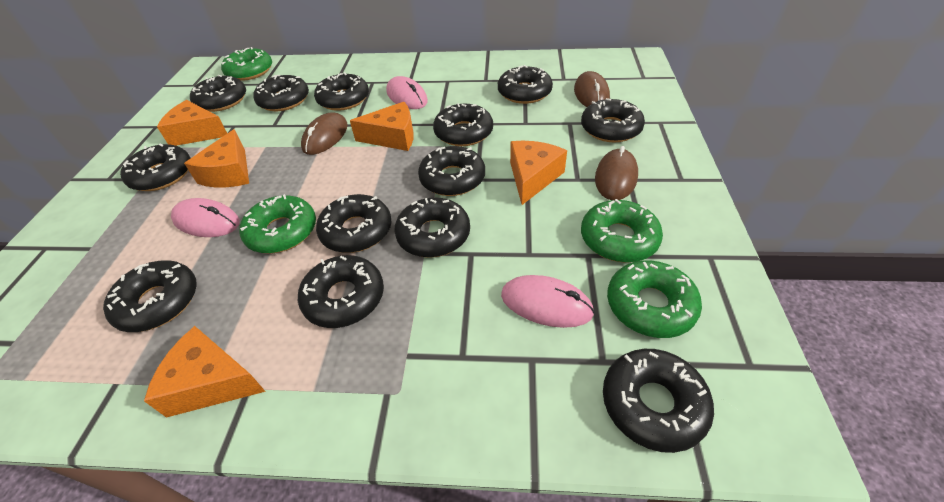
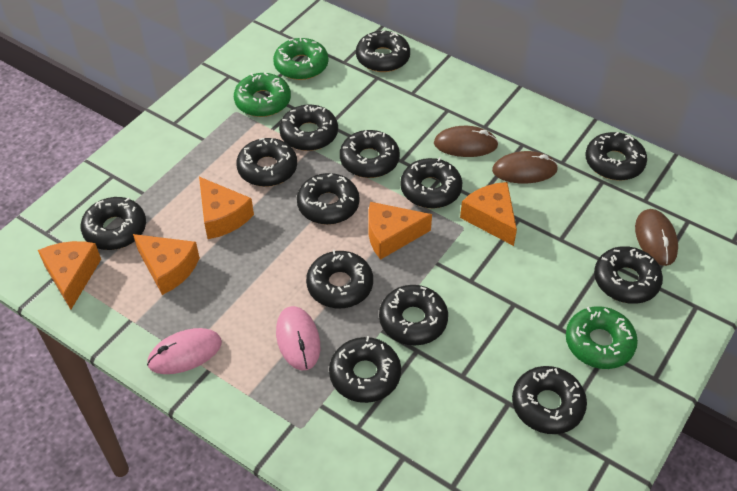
green donut: [221,47,272,81] [239,194,316,253] [581,199,663,263] [607,260,702,338] = 4 -> [234,73,291,117] [273,38,328,80] [566,306,638,369] = 3
pink mouse: [171,198,240,237] [386,76,428,109] [501,275,595,328] = 3 -> [147,328,222,374] [276,306,320,370] = 2

